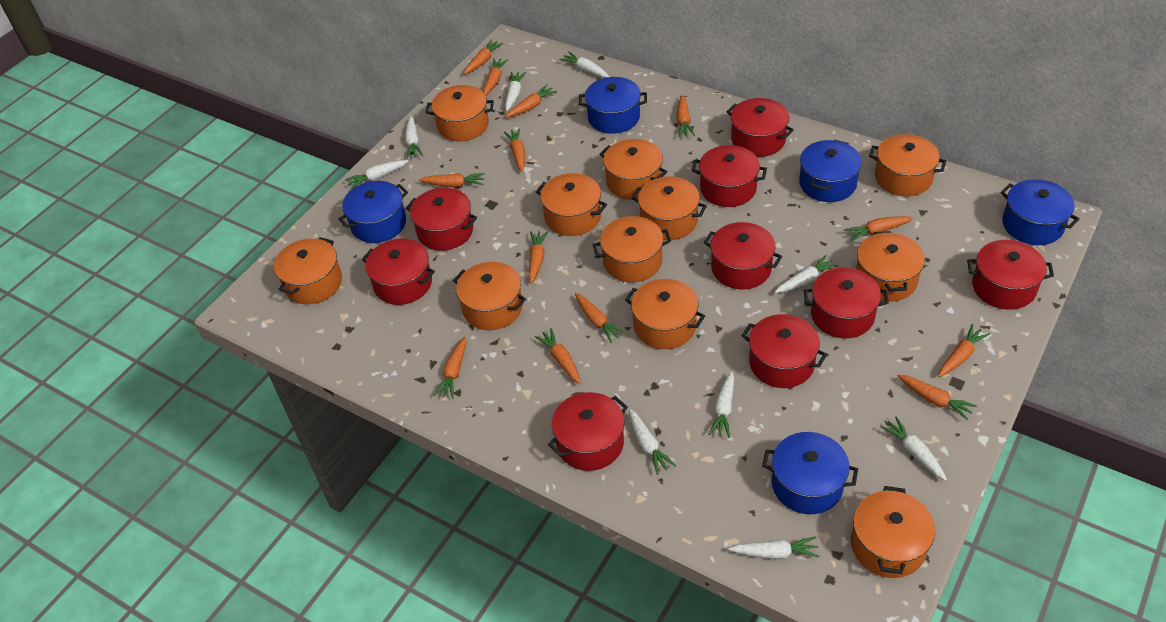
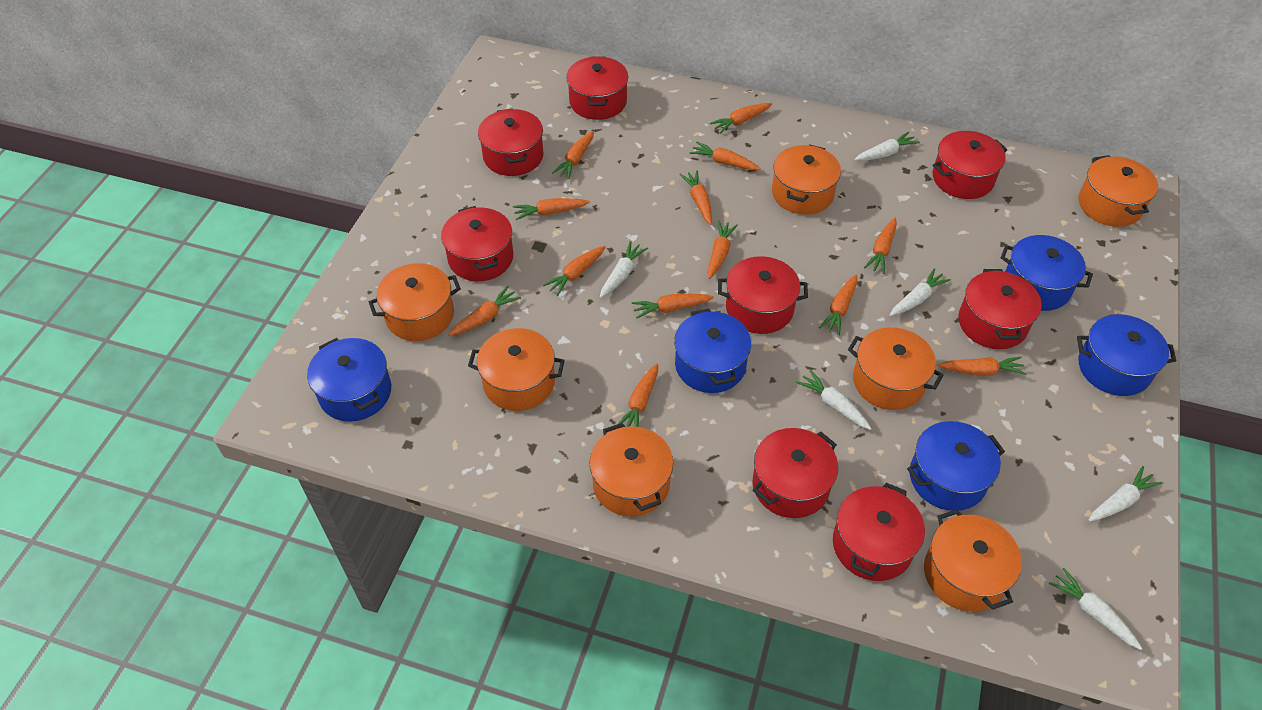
orange pot: [274,237,342,304] [425,85,494,142] [453,262,526,330] [536,173,607,236] [592,216,671,282] [600,139,667,200] [625,279,705,349] [631,176,707,240] [851,486,935,578] [856,231,925,301] [869,134,946,196] = 11 -> [369,263,461,341] [468,328,565,411] [589,423,673,517] [772,144,841,215] [848,327,944,410] [924,509,1022,612] [1079,155,1158,227] = 7
red pot: [362,238,435,305] [406,188,477,251] [548,392,628,471] [692,145,767,207] [704,222,782,289] [726,98,794,157] [742,314,827,388] [804,267,889,338] [967,240,1054,310] = 9 -> [441,206,513,281] [478,108,544,176] [566,56,628,120] [718,256,808,334] [752,428,838,518] [833,483,925,581] [933,131,1007,199] [958,269,1042,349] = 8
white carrot: [345,160,408,189] [405,116,423,159] [505,72,526,111] [559,52,610,78] [629,409,676,475] [709,371,734,438] [728,537,819,559] [775,255,838,293] [880,416,947,481] = 9 -> [600,241,648,298] [796,370,872,430] [854,131,920,161] [890,268,951,316] [1049,568,1143,650] [1089,466,1162,522] = 6

